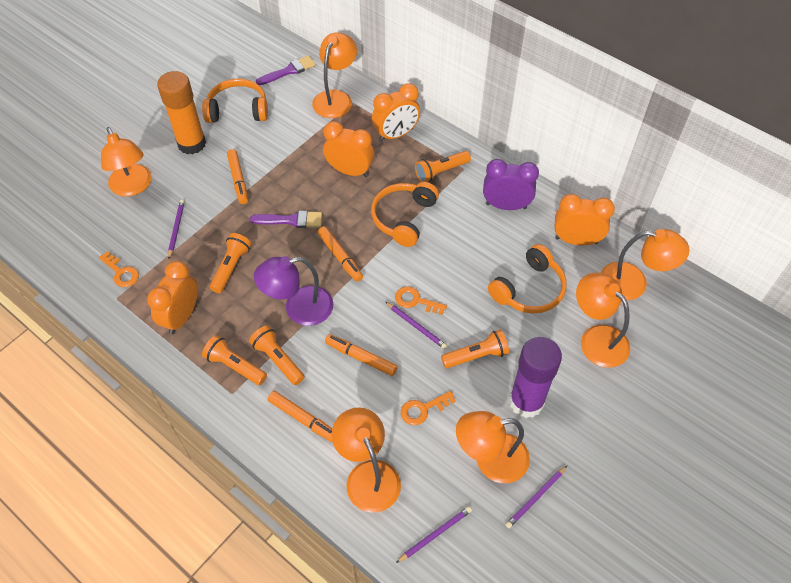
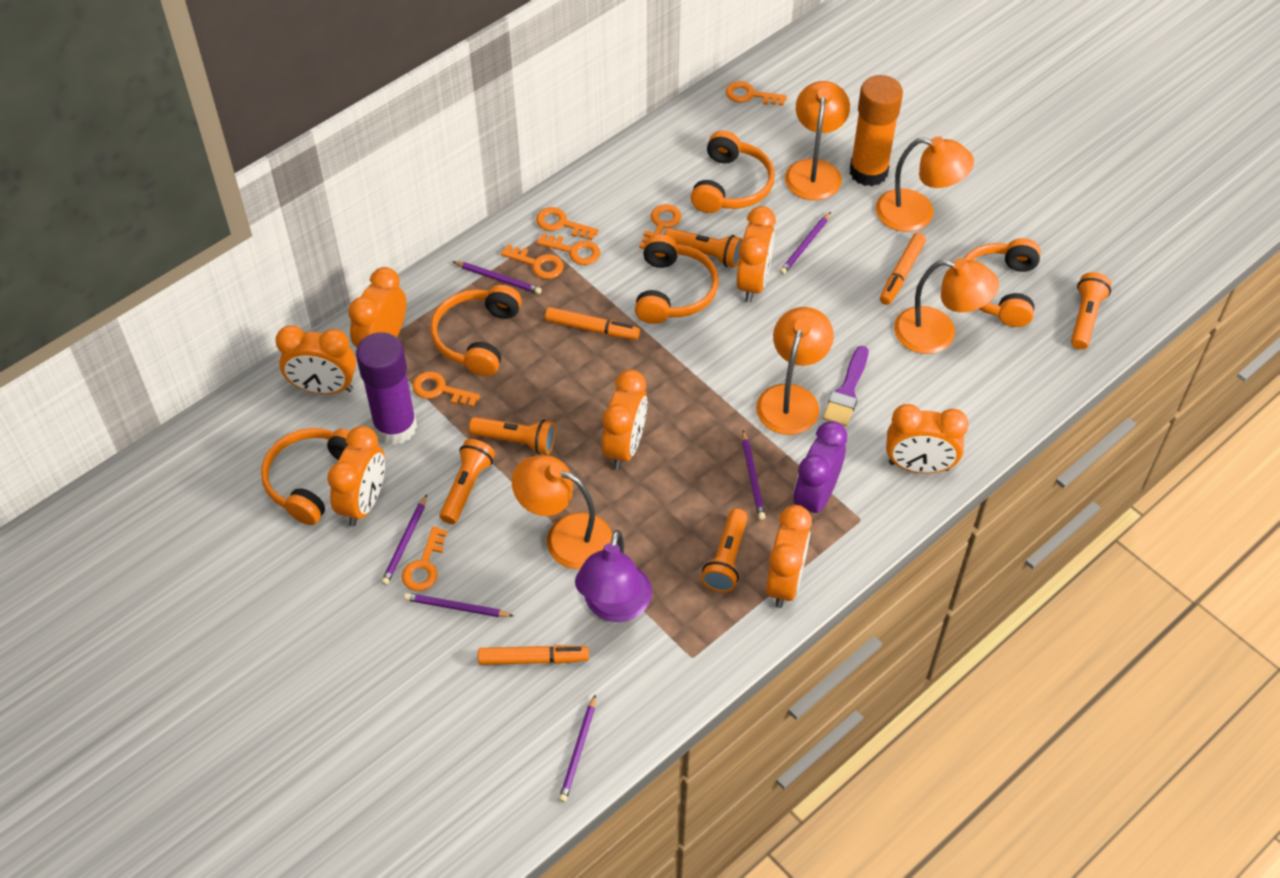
orange clock: [147,261,198,335] [323,121,374,177] [372,83,420,142] [554,194,615,245] = 4 -> [275,325,356,394] [327,426,385,527] [348,267,406,348] [602,370,647,469] [737,206,776,302] [766,505,812,608] [886,404,969,473] = 7
orange headphones: [202,79,268,123] [371,182,439,247] [488,244,567,314] = 3 -> [261,428,350,525] [430,285,522,376] [635,234,719,324] [691,131,775,213] [963,238,1041,327] = 5
orange key: [99,251,139,287] [395,286,447,315] [401,391,456,425] = 3 -> [402,526,447,591] [412,371,480,407] [501,244,564,279] [536,207,598,240] [536,233,600,265] [639,204,681,249] [726,81,787,106] = 7
orange lamp: [101,127,152,197] [312,32,357,118] [332,407,401,513] [456,411,530,483] [576,273,630,368] [601,229,690,300] = 6 -> [512,455,612,569] [756,307,834,435] [785,81,850,200] [876,136,974,232] [894,258,999,354] = 5
orange marker: [227,149,248,204] [268,391,332,442] [317,226,363,282] [325,334,398,376] = 4 -> [478,645,589,665] [545,307,640,340] [880,233,926,305] = 3
purple brush: [250,211,322,228] [256,55,316,85] = 2 -> [823,346,869,427] = 1
purple pencil: [168,200,185,259] [386,302,447,349] [396,506,472,563] [505,466,567,528] = 4 -> [381,494,427,585] [404,593,513,617] [452,261,542,294] [559,694,596,802] [742,430,766,520] [780,212,831,275] = 6

